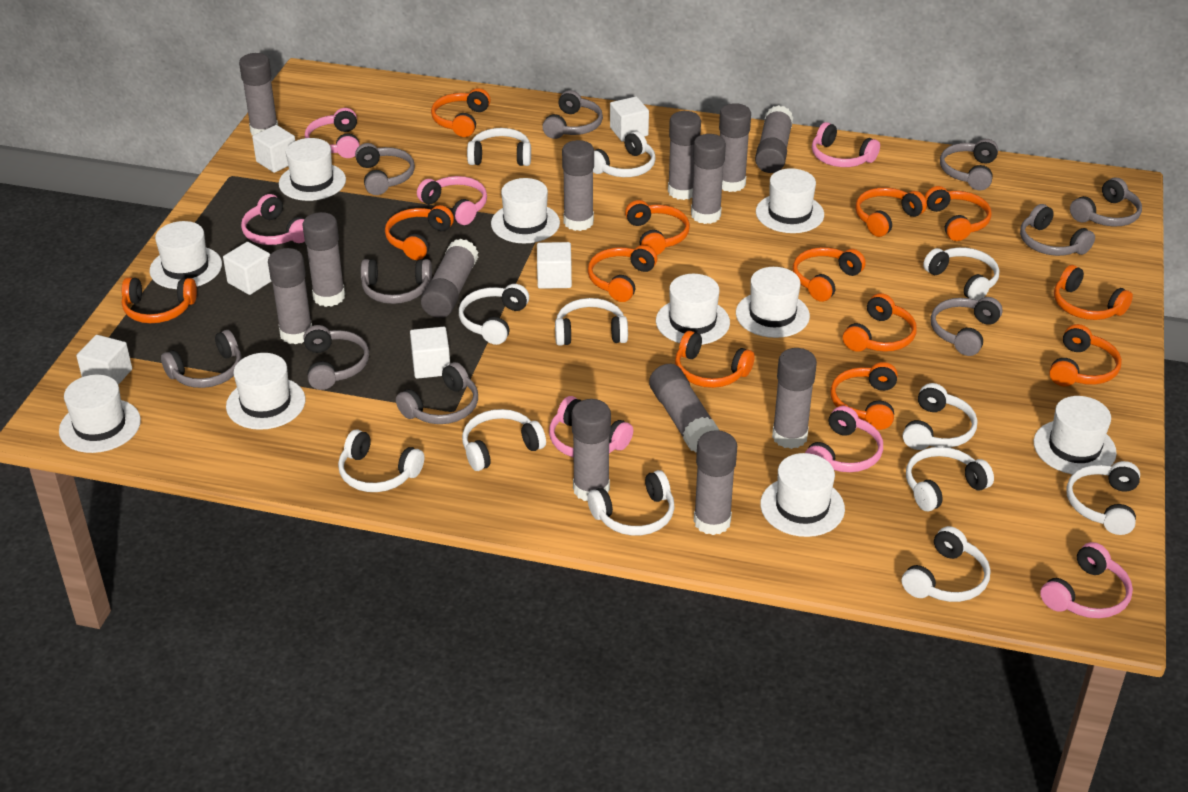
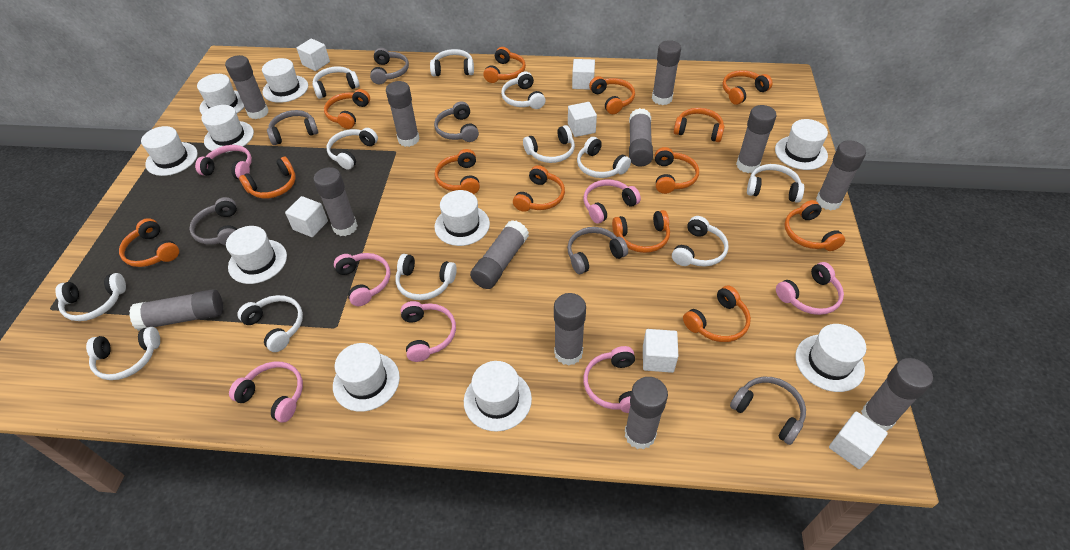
grey glue stick: [239,53,278,136] [268,248,312,344] [303,212,345,307] [421,239,478,318] [562,140,594,231] [572,399,611,501] [649,364,720,453] [668,111,701,200] [691,134,726,224] [694,430,737,535] [719,103,751,192] [755,105,793,173] [772,348,817,449] = 13 -> [129,289,223,331] [225,55,269,119] [313,167,358,236] [386,81,420,147] [470,220,529,289] [554,293,586,366] [625,377,668,450] [629,108,653,167] [652,40,681,105] [736,105,776,173] [816,140,866,210] [861,358,933,431] = 12
grey headphones: [161,330,242,388] [304,325,369,390] [355,143,415,195] [361,259,432,304] [396,362,478,424] [542,90,603,139] [931,297,1003,356] [940,139,998,190] [1020,204,1095,256] [1070,177,1142,227] = 10 -> [189,197,237,245] [267,110,318,145] [370,48,409,84] [434,101,479,142] [567,227,628,274] [730,377,806,445] = 6

